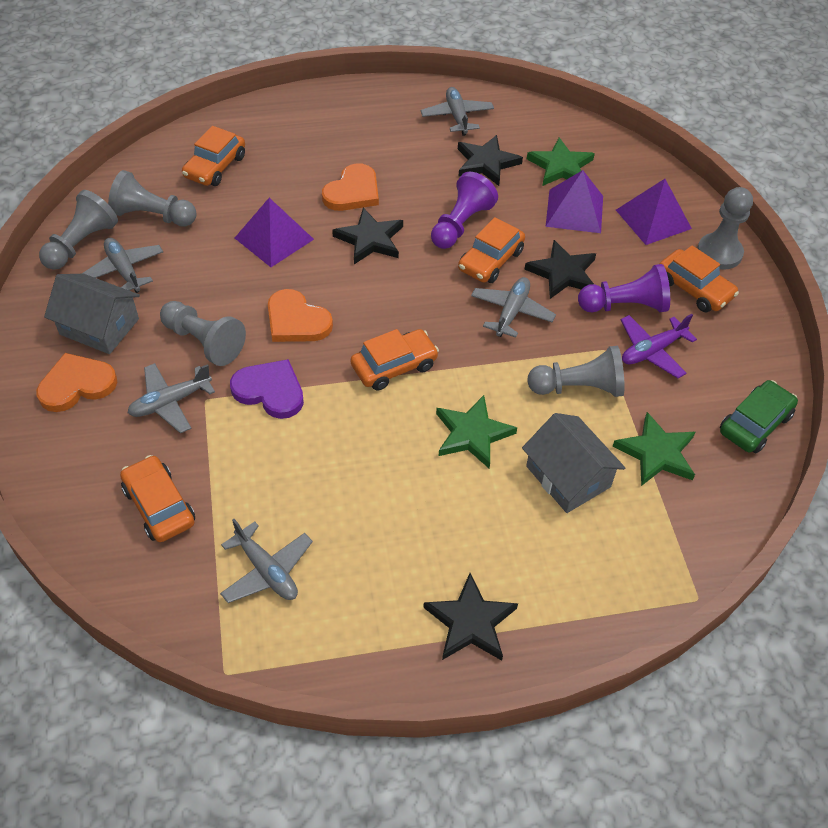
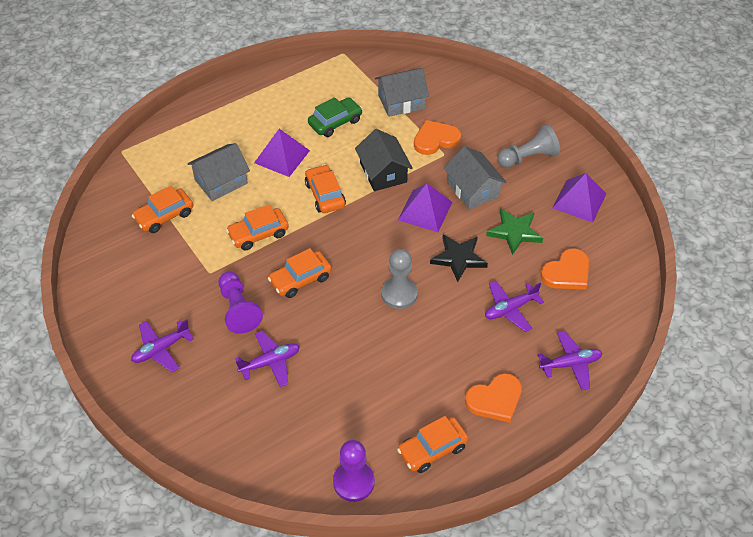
black house: none = 0 -> [355,129,413,191] = 1
black star: [332,208,403,264] [423,573,518,661] [458,135,523,186] [524,240,596,299] = 4 -> [430,234,488,282] = 1
green star: [436,395,517,468] [527,137,595,186] [613,412,695,486] = 3 -> [486,208,543,255] = 1
grey house: [44,274,140,354] [522,413,625,513] = 2 -> [187,143,250,201] [375,68,429,117] [444,146,507,210] = 3
grey pawn: [39,190,118,270] [108,170,197,227] [160,301,246,366] [527,346,625,397] [697,187,753,270] = 5 -> [381,249,418,309] [497,124,560,168] = 2
grey plane: [82,238,163,293] [128,363,215,433] [220,519,313,603] [421,87,494,136] [471,277,556,338] = 5 -> none = 0
purple heart: [230,359,304,419] = 1 -> none = 0
purple plane: [621,314,697,378] = 1 -> [131,319,194,372] [235,331,300,387] [485,280,544,332] [538,331,602,390] = 4

